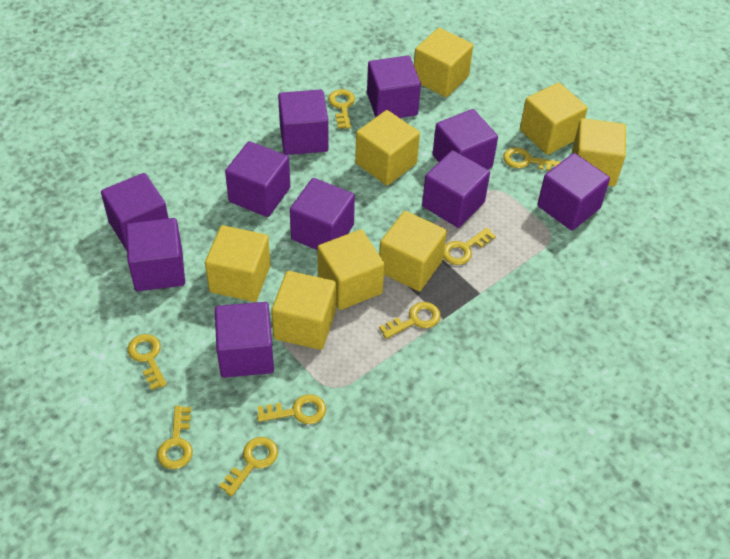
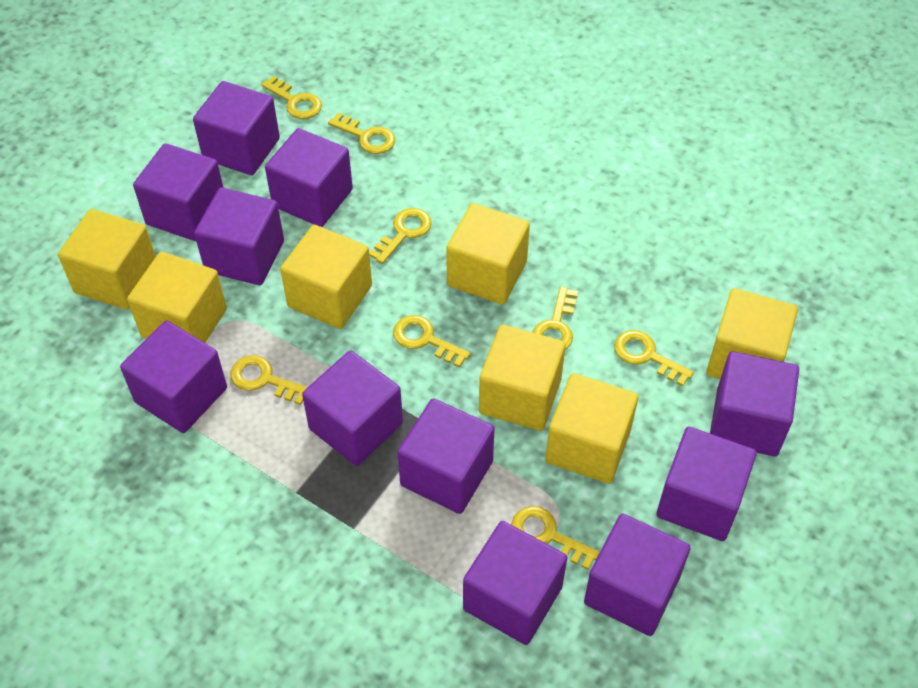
purple cube: [101,173,168,250] [126,218,185,291] [215,302,274,378] [225,141,290,217] [278,90,328,155] [290,178,355,250] [367,56,421,118] [422,150,490,228] [433,109,498,169] [537,153,610,231] = 10 -> [120,321,227,433] [133,143,223,241] [193,81,280,175] [194,188,284,285] [265,128,353,227] [302,350,403,466] [398,398,495,514] [463,521,567,645] [584,514,691,636] [656,427,757,541] [710,351,799,457] = 11
yellow cube: [205,225,271,302] [271,271,336,350] [317,229,385,310] [355,110,420,186] [379,211,447,291] [414,28,473,97] [520,82,588,155] [572,118,626,186] = 8 -> [58,209,156,310] [127,252,227,343] [280,225,372,329] [446,203,530,305] [479,325,566,431] [545,373,638,484] [706,288,798,379] = 7

